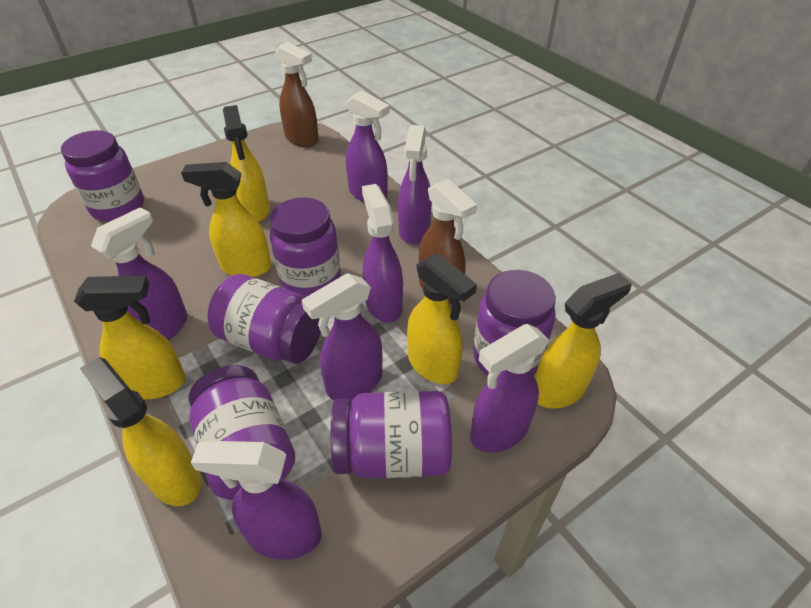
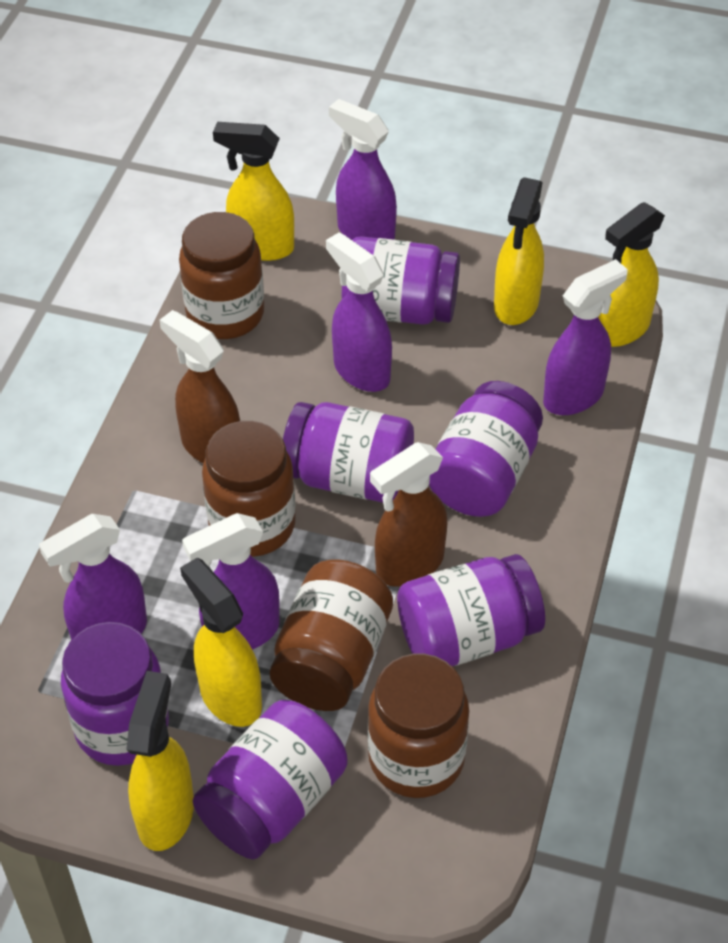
brown jar: none = 0 -> [179,212,264,339] [202,421,296,557] [270,559,393,711] [368,654,469,798] = 4
purple spray bottle: [91,207,188,340] [191,441,322,560] [302,273,383,400] [346,90,390,202] [362,184,403,323] [398,125,432,244] [470,324,550,452] = 7 -> [39,514,147,640] [182,513,280,650] [326,232,392,392] [329,99,397,240] [543,259,628,415] = 5
yellow spray bottle: [74,276,186,400] [80,357,201,506] [181,162,271,277] [223,105,270,222] [407,253,477,384] [535,273,632,409] = 6 -> [126,671,194,851] [180,558,262,727] [213,122,294,261] [494,177,544,325] [598,202,665,347] = 5

